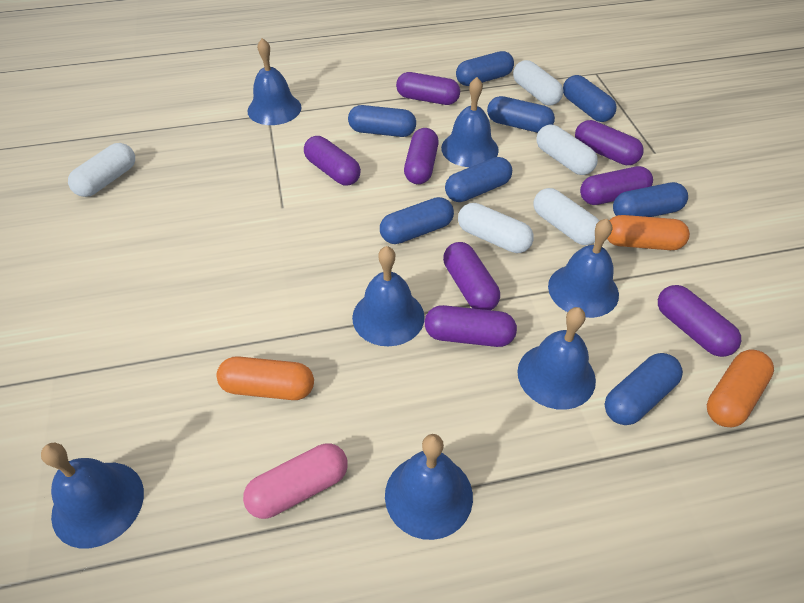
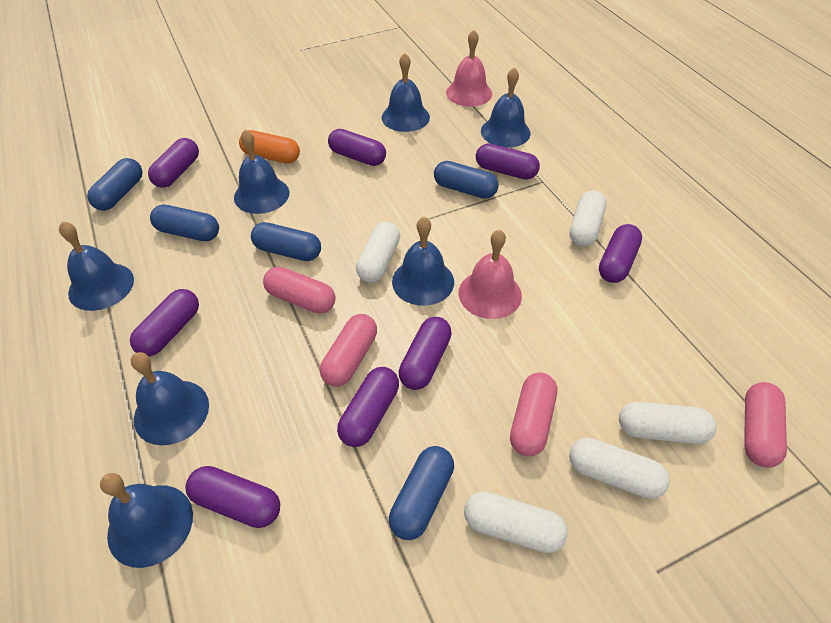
blue capsule: [348,105,416,137] [380,197,454,244] [445,157,512,202] [456,51,514,86] [487,96,555,133] [563,75,617,122] [605,353,683,425] [613,182,688,217] = 8 -> [87,158,143,211] [150,205,219,241] [251,222,321,261] [389,446,454,540] [434,161,499,199] = 5
orange capsule: [217,356,314,400] [607,215,690,250] [707,350,774,427] = 3 -> [239,130,300,164] = 1
pink bell: none = 0 -> [446,30,492,107] [458,229,522,319] = 2
pink capsule: [243,443,348,519] = 1 -> [263,267,336,314] [320,314,377,387] [510,373,557,456] [744,382,787,468] = 4

